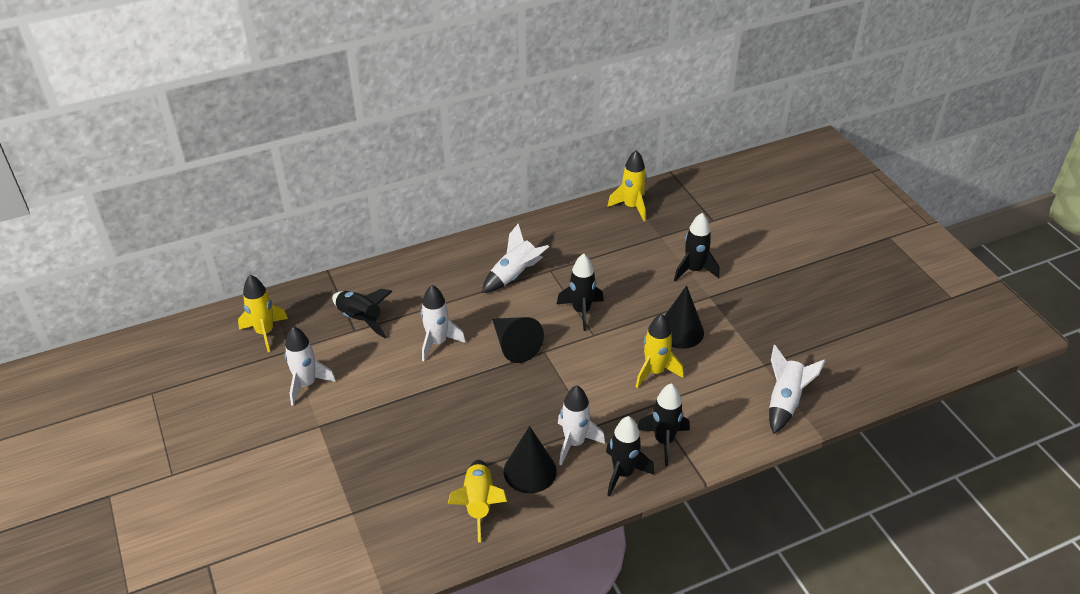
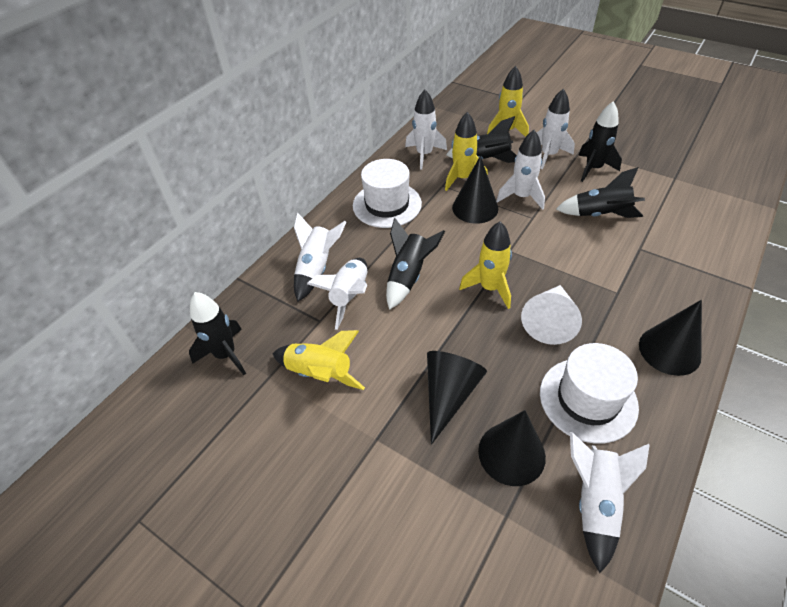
black cone: [492,317,544,363] [503,426,557,493] [665,285,704,349] = 3 -> [427,351,487,445] [452,156,498,224] [478,410,546,486] [639,300,702,376] = 4
white cone: none = 0 -> [521,285,582,345] = 1
white hat: none = 0 -> [353,159,422,228] [540,343,639,444] = 2
white rocket: [285,326,336,406] [421,285,466,361] [482,224,549,293] [558,386,605,465] [769,345,825,434] = 5 -> [294,212,346,302] [307,258,368,330] [405,90,447,170] [496,130,545,210] [537,89,575,169] [570,432,650,573] = 6

